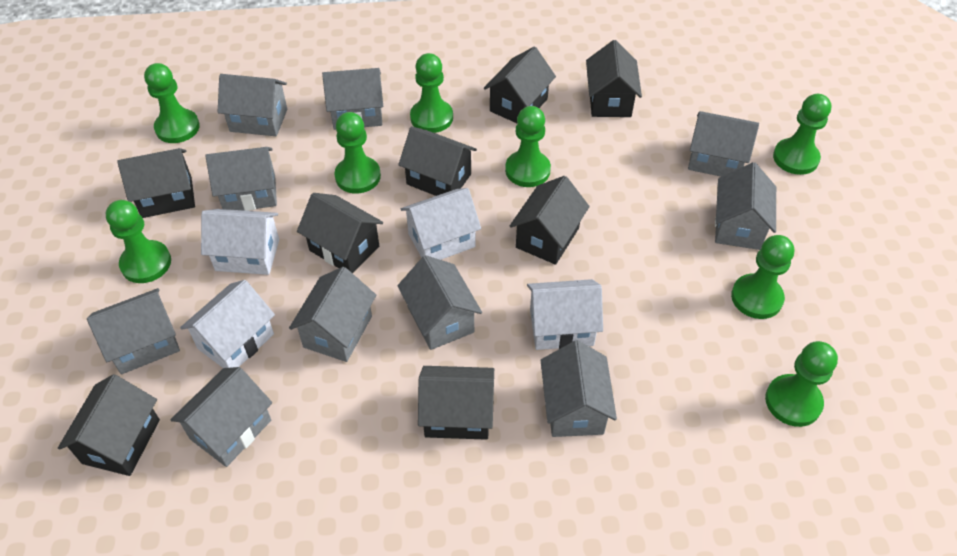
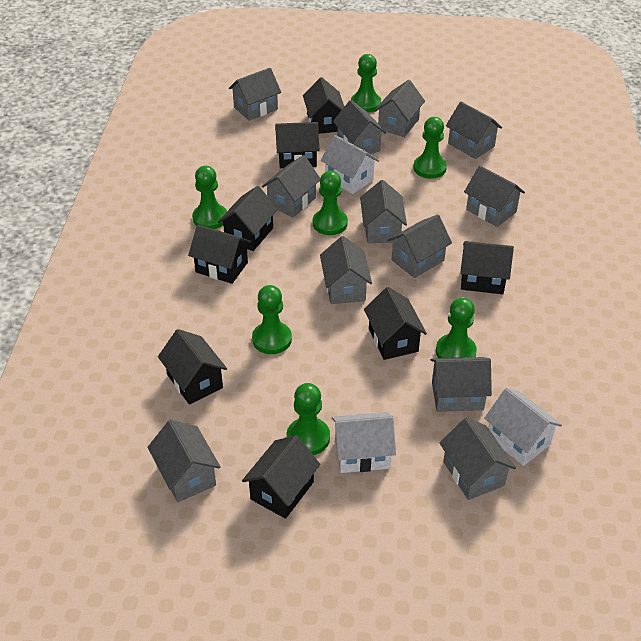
green pawn: [106,200,171,283] [144,63,200,143] [334,112,381,194] [410,53,453,133] [505,106,551,187] [731,235,794,319] [765,341,838,427] [773,94,831,175] = 8 -> [192,166,227,229] [252,285,292,354] [287,383,330,455] [313,171,348,235] [351,54,381,113] [413,117,447,179] [436,297,477,358] = 7
grey house: [87,288,180,374] [170,367,272,467] [206,147,277,211] [218,74,287,136] [289,267,376,362] [322,68,383,130] [397,255,482,350] [540,340,617,437] [688,111,759,177] [715,162,776,250] = 10 -> [148,420,221,502] [229,68,281,121] [262,155,320,217] [320,236,372,304] [333,100,386,154] [360,180,407,243] [374,80,425,137] [388,214,452,278] [431,357,492,412] [439,417,516,500] [446,102,502,159] [464,166,525,227] = 12
white house: [180,280,275,368] [201,209,279,275] [401,188,481,260] [527,279,603,350] = 4 -> [321,135,379,194] [332,412,396,473] [484,388,562,466] = 3

